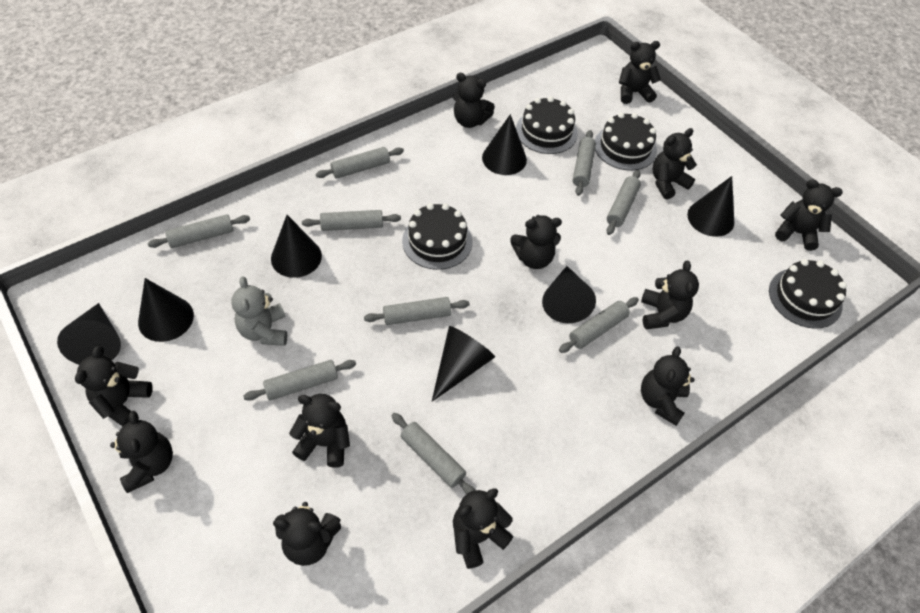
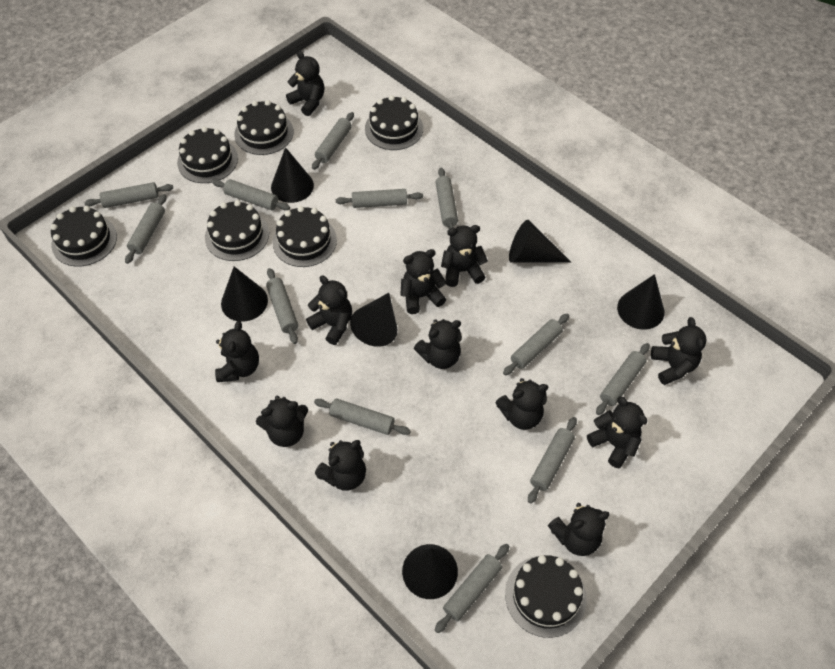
black cake: [402,203,473,270] [516,96,578,154] [595,112,657,171] [769,259,847,329] = 4 -> [50,206,117,266] [177,127,238,183] [205,200,269,261] [234,100,293,155] [273,206,337,267] [365,95,423,150] [505,555,587,638] = 7
black cone: [57,303,121,364] [138,278,194,342] [271,215,322,278] [432,326,495,402] [482,114,527,175] [542,266,596,323] [687,176,734,237] = 7 -> [221,266,268,322] [271,147,314,203] [350,293,397,347] [402,544,458,599] [509,220,571,263] [617,274,664,330] = 6
grey rolling pin: [148,214,250,248] [243,360,356,401] [302,210,401,231] [316,147,404,179] [364,297,470,325] [391,413,475,494] [559,297,639,353] [573,130,596,196] [606,170,641,235] = 9 -> [84,182,173,208] [125,194,167,264] [212,179,290,210] [266,268,298,344] [312,112,354,170] [314,398,411,435] [336,189,423,208] [435,168,458,230] [435,544,509,633] [503,314,569,376] [528,417,577,503] [596,343,650,415] = 12
grey teddy bear: [231,277,287,346] = 1 -> none = 0

